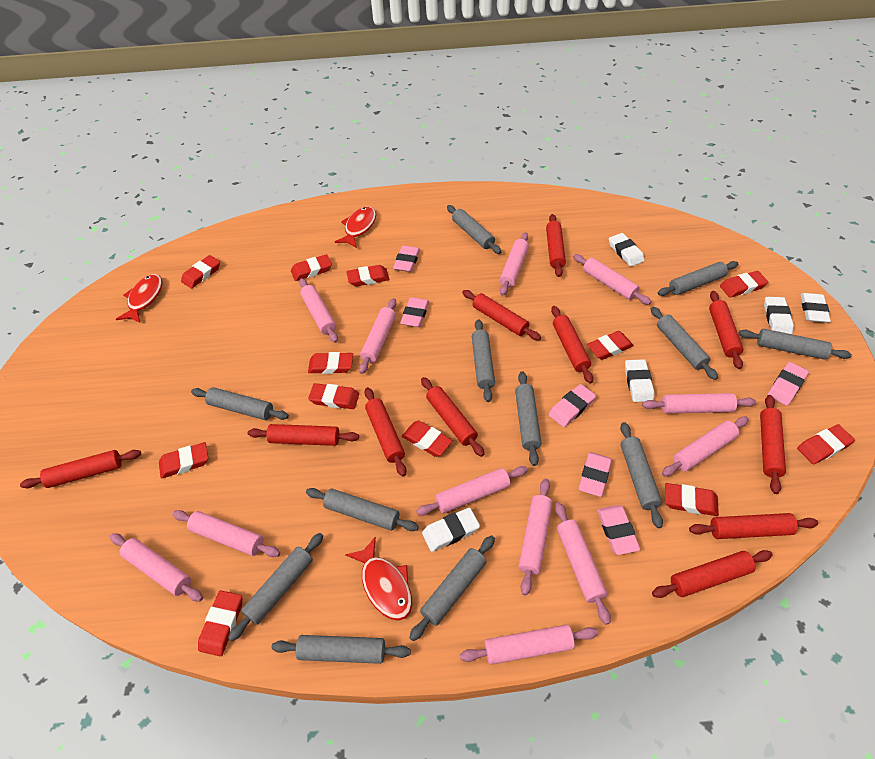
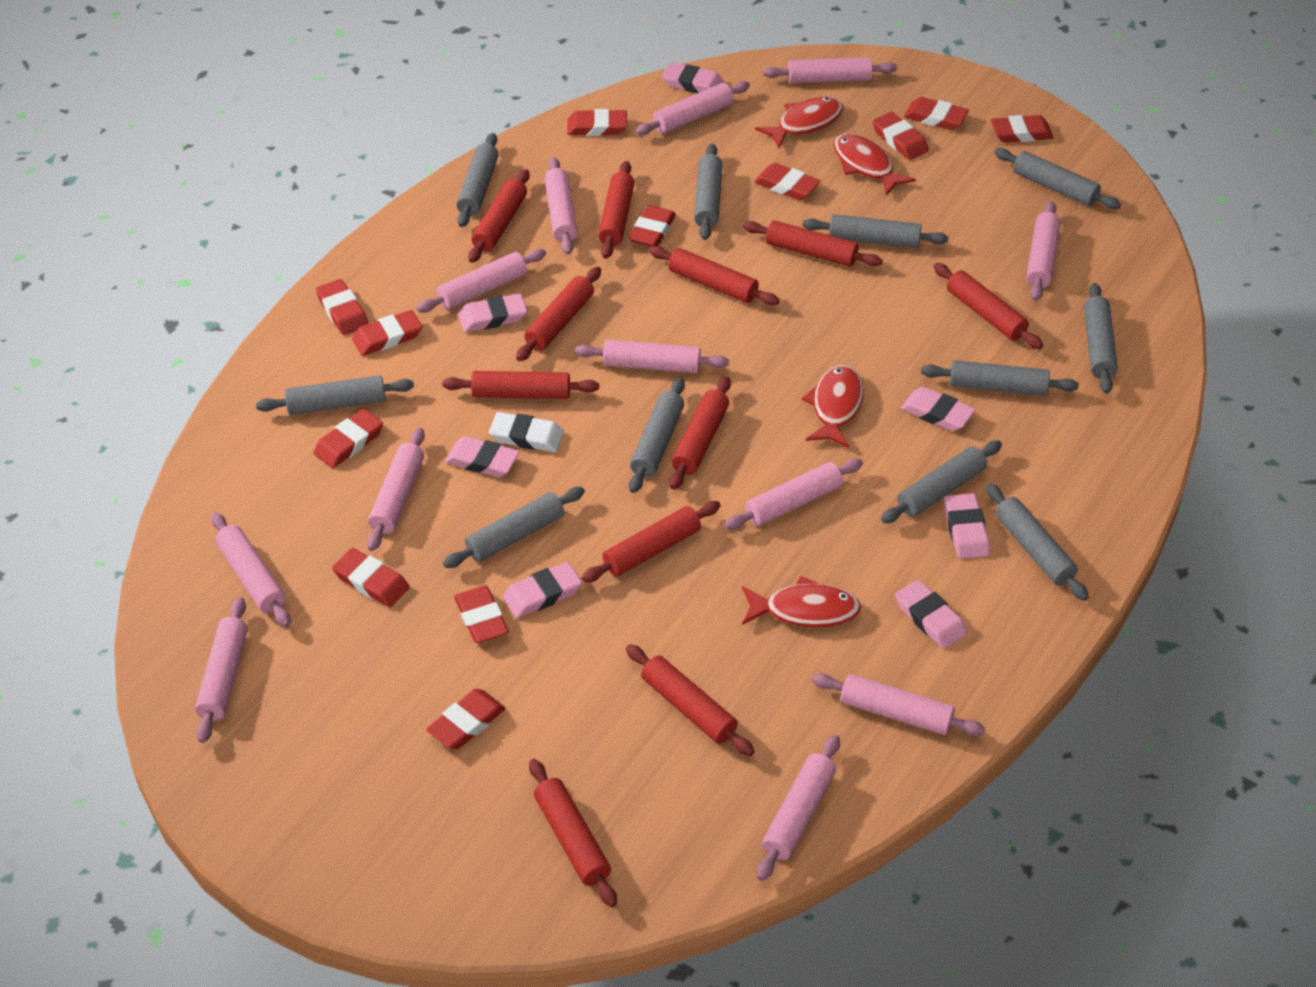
grey rolling pin: [191,387,289,420] [228,533,323,641] [271,635,411,664] [306,488,419,531] [409,535,495,641] [447,205,501,254] [472,319,495,402] [515,371,542,466] [620,422,663,528] [651,307,718,380] [658,261,738,296] [738,329,852,360] = 12 -> [256,375,414,415] [443,487,585,568] [456,133,499,227] [629,377,685,493] [694,144,723,240] [803,214,948,248] [881,441,1002,523] [921,360,1079,396] [986,483,1089,601] [994,148,1121,209] [1084,283,1118,394] = 11
pink eraser: [393,246,420,272] [400,297,429,327] [549,384,596,427] [579,452,612,497] [597,505,640,555] [768,362,809,406] = 6 -> [445,436,520,477] [458,293,527,332] [503,562,582,618] [662,62,724,93] [895,580,967,649] [901,387,976,431] [944,493,990,559] = 7
red fish: [116,274,163,323] [335,206,376,248] [345,536,412,620] = 3 -> [742,576,861,628] [755,97,843,148] [802,365,864,448] [833,134,916,196] = 4
white eraser: [422,507,480,552] [609,233,645,267] [625,359,654,402] [764,297,794,334] [800,293,831,323] = 5 -> [489,412,564,452] = 1

